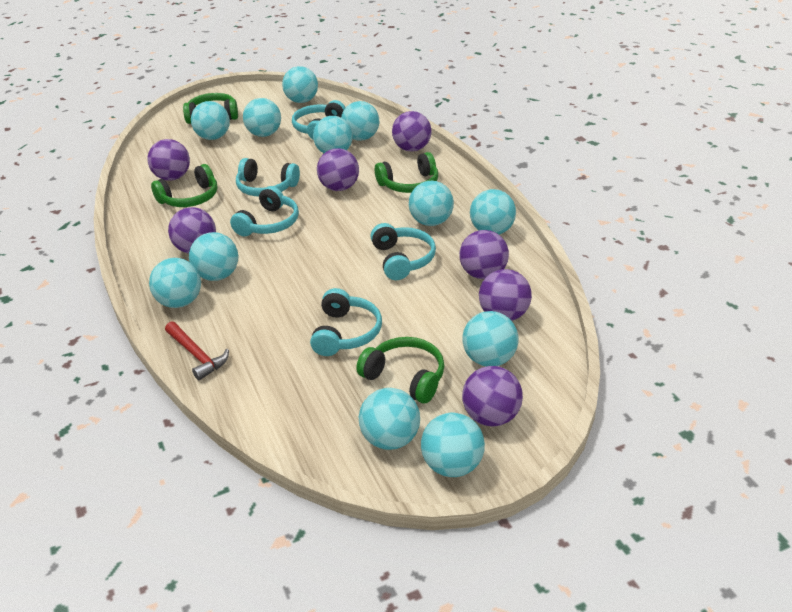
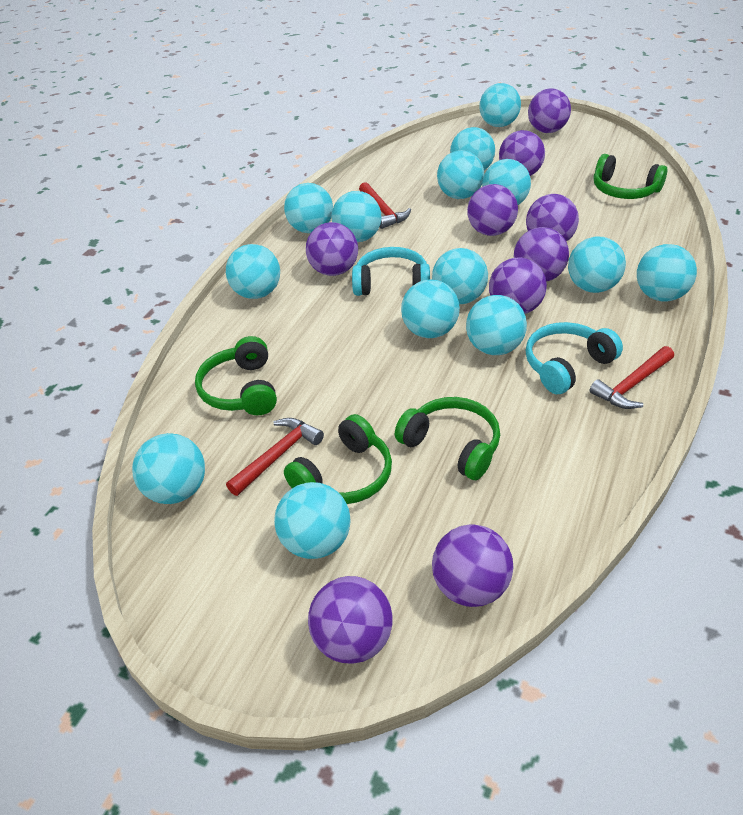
purple ball: [147,139,190,181] [168,207,216,254] [317,148,359,191] [392,111,431,152] [459,230,509,279] [462,366,523,426] [479,269,532,321] = 7 -> [306,222,358,276] [308,576,393,664] [432,524,514,607] [467,184,518,236] [489,257,547,314] [499,130,545,176] [513,227,569,282] [526,194,579,242] [528,88,571,133] = 9
red hammer: [165,322,229,380] = 1 -> [226,418,324,496] [359,182,411,229] [590,346,674,409] = 3
turquoise ball: [149,258,201,308] [189,232,238,281] [191,101,230,140] [243,98,281,137] [282,66,318,103] [313,116,353,153] [341,101,379,141] [359,388,420,450] [409,181,454,226] [421,413,485,477] [463,311,519,367] [470,189,516,234] = 12 -> [132,433,205,504] [226,244,280,299] [274,482,351,559] [284,183,333,233] [332,191,381,242] [401,279,460,338] [432,248,488,304] [437,150,484,199] [450,127,495,170] [466,295,527,355] [479,83,521,127] [482,159,531,205] [568,237,626,293] [637,244,697,301] = 14
turquoise headphones: [230,186,299,236] [236,158,300,196] [292,100,346,139] [310,288,382,356] [370,223,436,280] = 5 -> [352,247,430,296] [526,322,623,394] = 2

